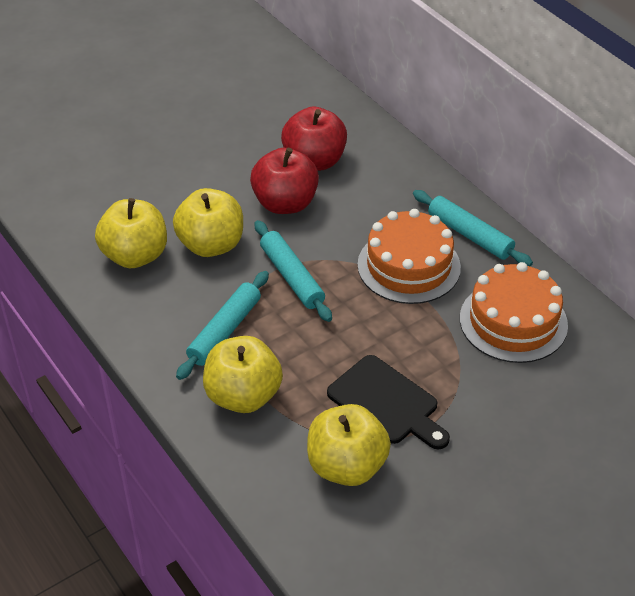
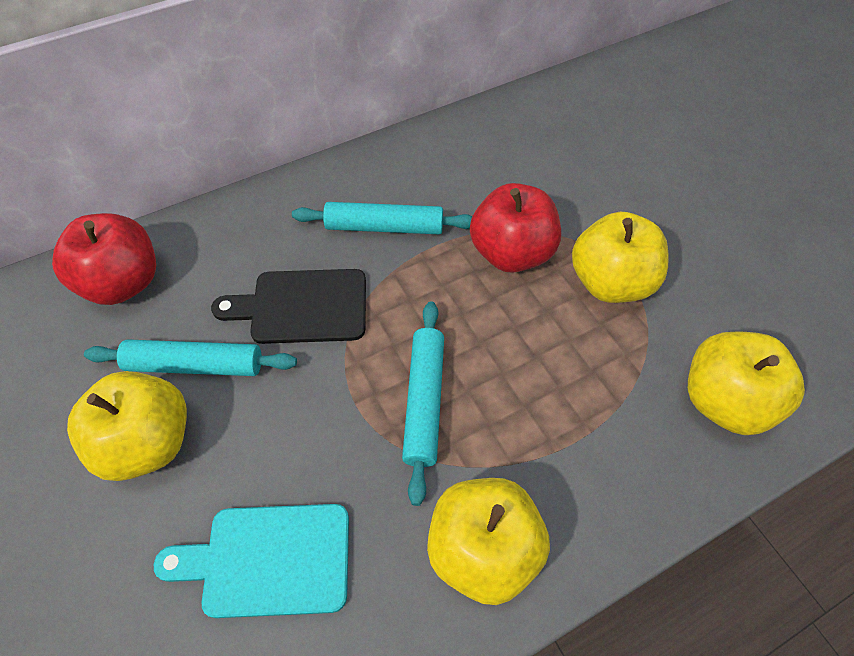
orange cake: [357,209,461,304] [460,262,568,363] = 2 -> none = 0
turquoise cutting board: none = 0 -> [154,504,349,618] = 1

